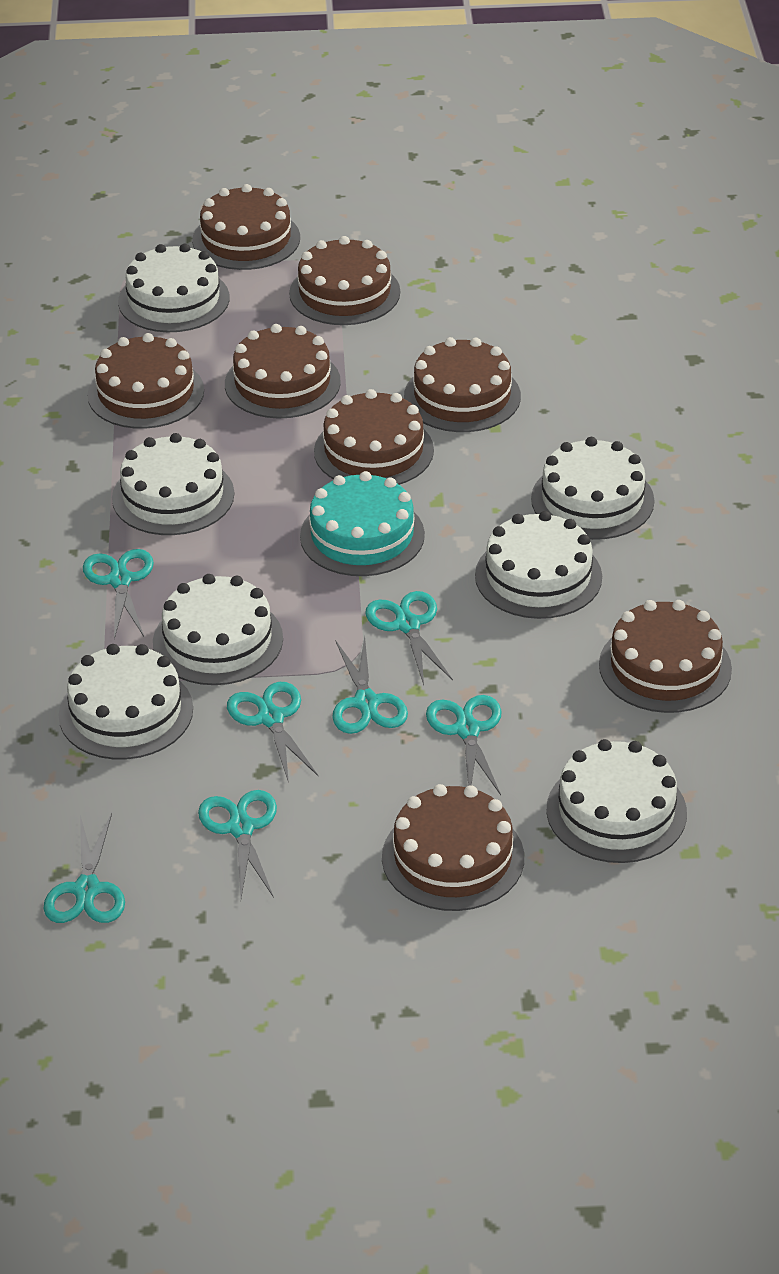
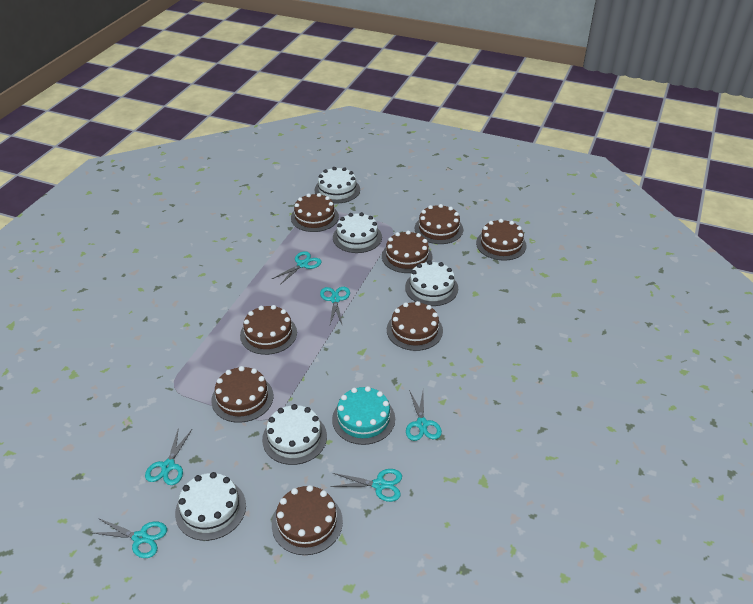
turquoise scissors: [43,813,125,923] [83,549,154,639] [198,790,277,898] [227,682,319,783] [332,636,408,734] [366,591,453,685] [426,695,502,795] = 7 -> [92,518,167,558] [145,427,192,485] [272,251,322,285] [320,287,350,326] [330,469,402,502] [406,390,442,441] = 6
white cake: [59,644,193,759] [112,433,234,535] [118,244,229,332] [153,574,283,685] [475,511,602,619] [531,437,655,540] [546,739,687,863] = 7 -> [175,472,246,541] [262,404,327,465] [315,167,360,204] [333,212,382,253] [405,261,458,306] = 5

